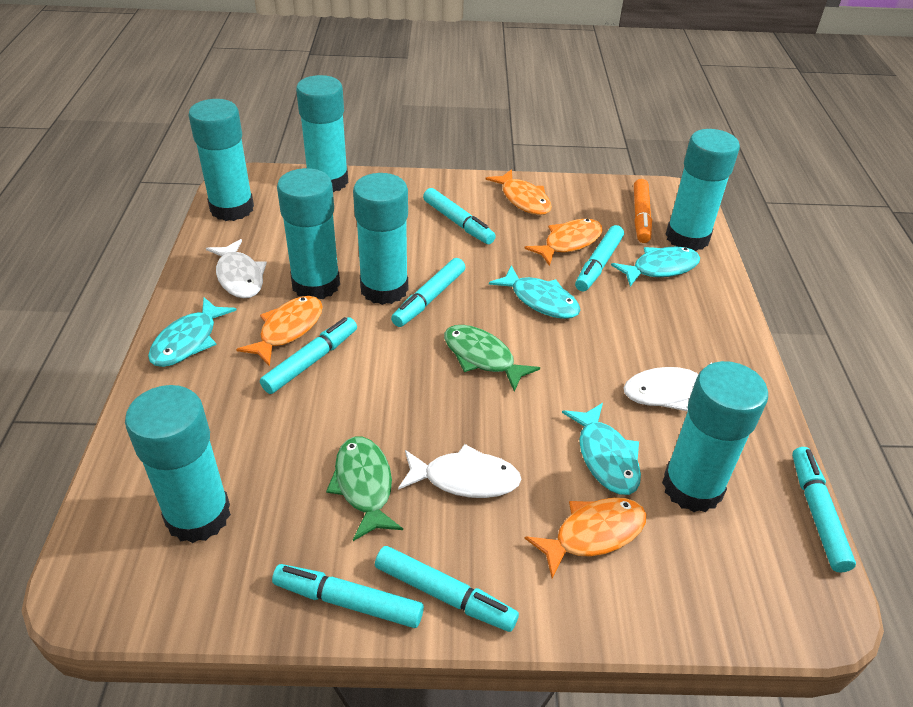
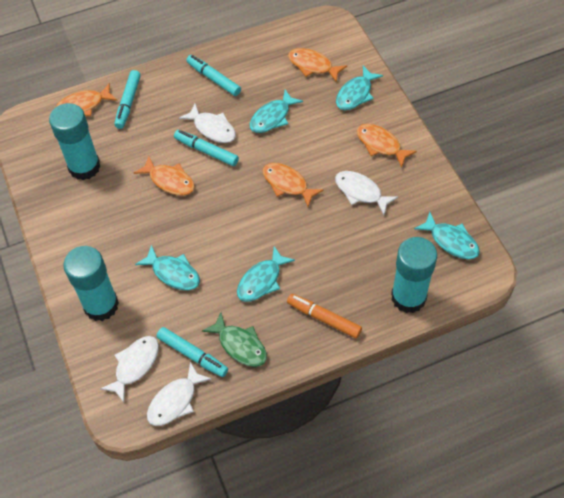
green fish: [326,436,403,541] [444,325,540,392] = 2 -> [202,313,267,367] = 1
orange fish: [236,296,323,367] [485,169,552,215] [524,219,603,266] [525,498,647,578] = 4 -> [55,83,118,116] [134,156,195,196] [263,163,324,207] [288,48,347,82] [357,124,417,168] = 5
turquoise fish: [148,297,237,367] [489,265,581,319] [562,403,641,495] [611,246,700,286] = 4 -> [135,245,200,290] [237,246,295,302] [250,90,303,133] [336,66,383,110] [414,212,480,259] = 5
turquoise glue stick: [125,385,231,543] [188,99,254,221] [277,168,340,299] [296,75,348,192] [353,173,408,305] [662,361,768,512] [665,129,740,251] = 7 -> [49,103,101,180] [63,246,119,321] [391,237,437,313] = 3
turquoise marker: [260,317,357,394] [272,564,424,628] [375,546,519,632] [391,258,466,327] [423,188,496,244] [575,225,624,291] [792,447,856,572] = 7 -> [114,70,141,129] [157,327,228,377] [174,130,239,166] [186,55,241,96] = 4
white fish: [206,239,267,298] [398,444,521,498] [623,362,712,411] = 3 -> [100,336,159,402] [147,362,212,426] [179,104,236,143] [335,171,398,215] = 4

